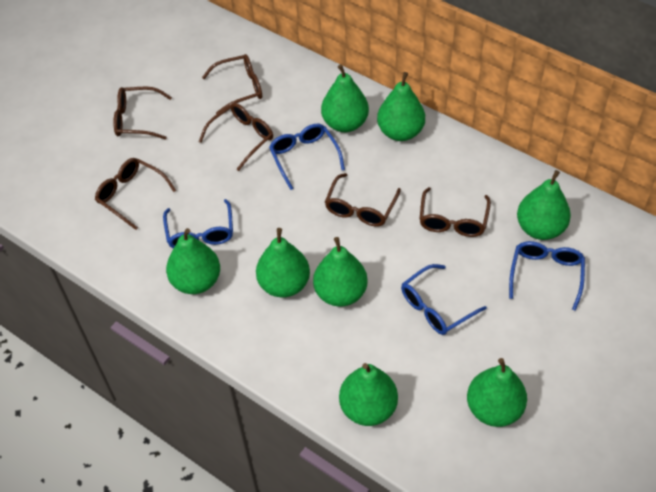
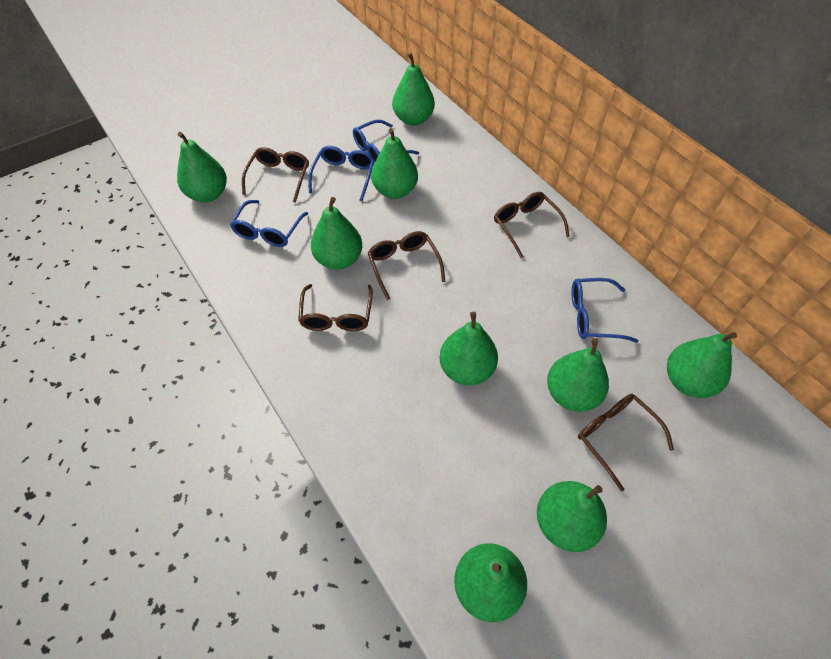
brown glasses: [95,158,177,230] [113,87,172,139] [199,103,273,171] [202,54,262,114] [325,173,401,226] [419,187,491,237] = 6 -> [242,147,309,203] [298,284,373,331] [368,231,445,300] [494,192,570,258] [578,394,674,491] = 5
green pear: [166,228,220,294] [256,228,310,298] [313,237,368,307] [321,64,369,132] [339,363,398,426] [377,72,425,141] [467,358,527,427] [517,170,571,240] = 8 -> [177,132,227,202] [311,197,362,270] [371,128,418,199] [392,53,435,126] [440,312,498,386] [454,543,527,622] [537,481,607,552] [547,338,609,412] [667,332,737,398] = 9

